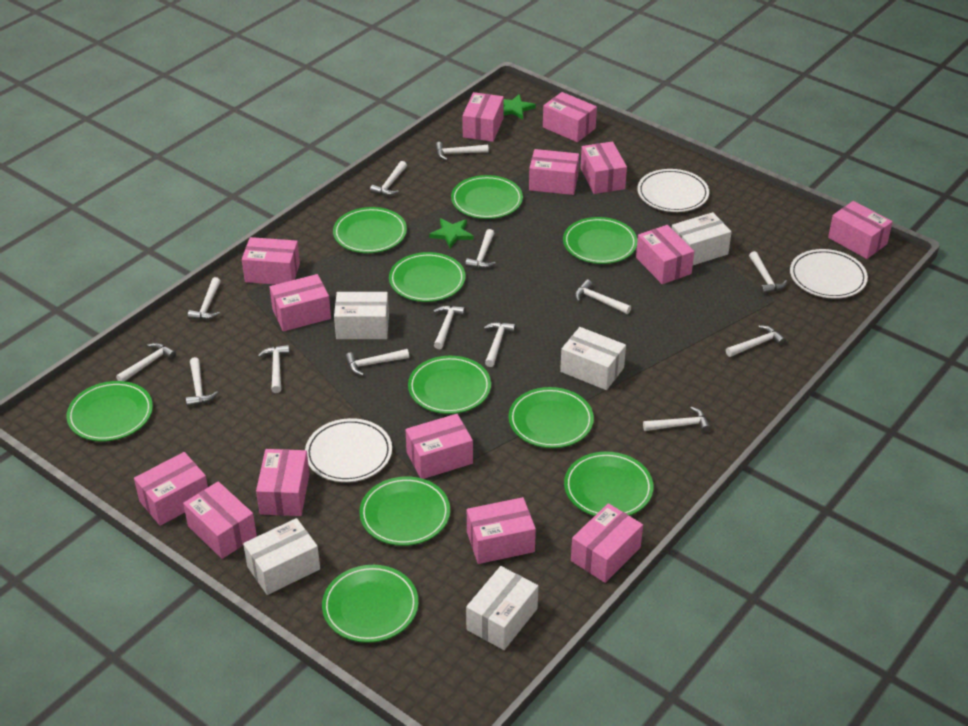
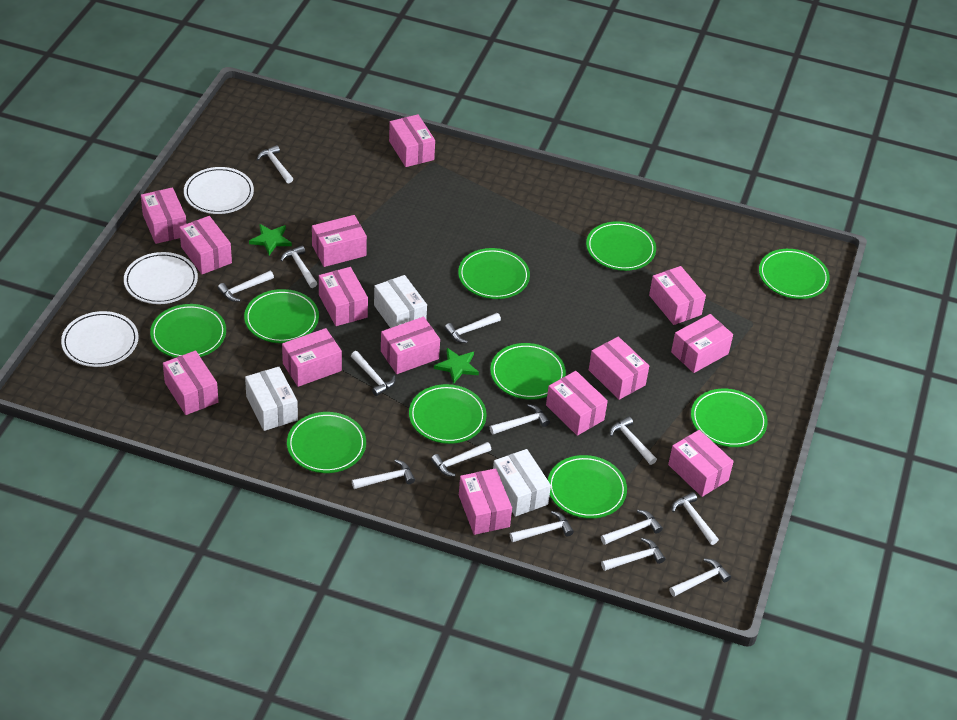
white box: [243,518,320,595] [334,292,389,339] [466,566,538,650] [560,327,626,390] [672,212,732,265] = 5 -> [245,367,298,431] [374,275,427,328] [493,449,551,517] = 3

